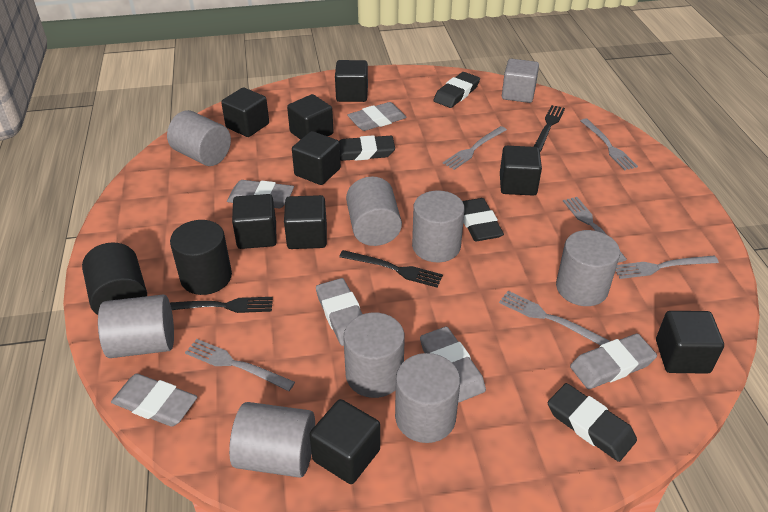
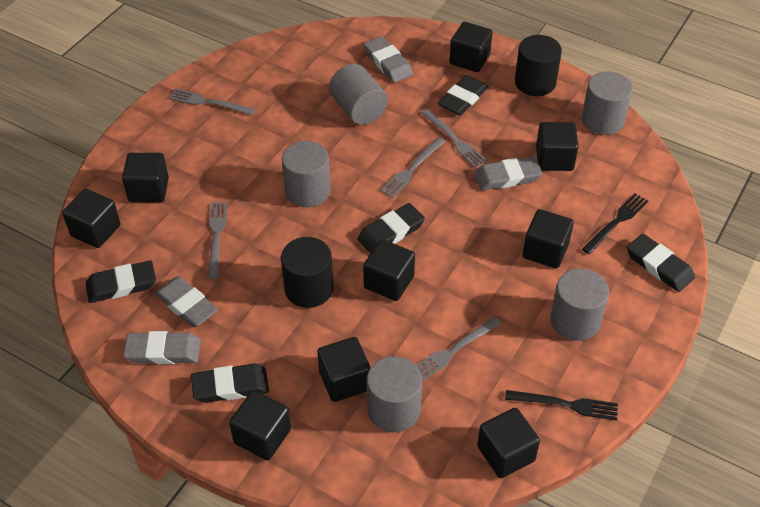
black eraser: [339,135,395,161] [433,72,480,108] [462,198,504,241] [548,383,637,462] = 4 -> [85,260,156,303] [191,363,269,403] [357,203,425,253] [438,75,488,115] [627,234,695,292] = 5
black fork: [170,297,273,313] [339,250,443,288] [534,105,565,152] = 3 -> [505,390,618,420] [582,193,648,254] = 2
grey cube: [502,59,539,103] = 1 -> none = 0
grey cylinder: [98,295,174,358] [167,110,231,166] [229,402,315,478] [343,312,405,398] [346,176,402,246] [395,353,460,443] [412,190,465,262] [556,230,620,306] = 8 -> [282,141,331,207] [329,64,388,125] [367,356,422,432] [550,268,609,341] [582,72,633,135] = 5
grey eraser: [111,374,197,427] [227,180,294,208] [316,278,362,346] [347,102,407,131] [420,327,486,402] [570,334,657,389] = 6 -> [123,331,201,364] [154,276,218,327] [364,36,413,83] [474,156,542,191] = 4
grey fork: [185,339,295,391] [443,126,507,170] [499,291,610,346] [563,197,627,262] [580,118,638,170] [615,256,719,279] = 6 -> [169,89,255,115] [208,202,227,278] [380,137,445,198] [416,317,501,381] [421,109,487,168] = 5

